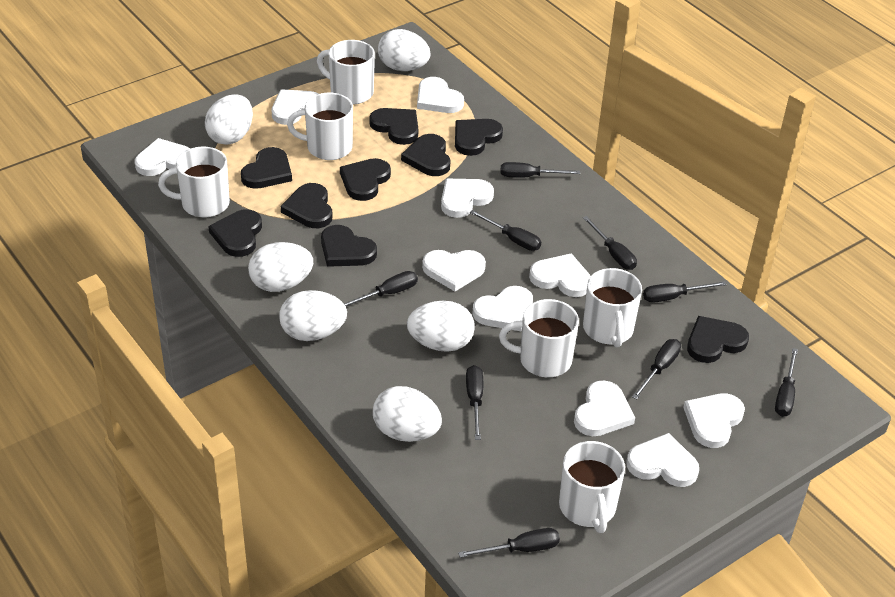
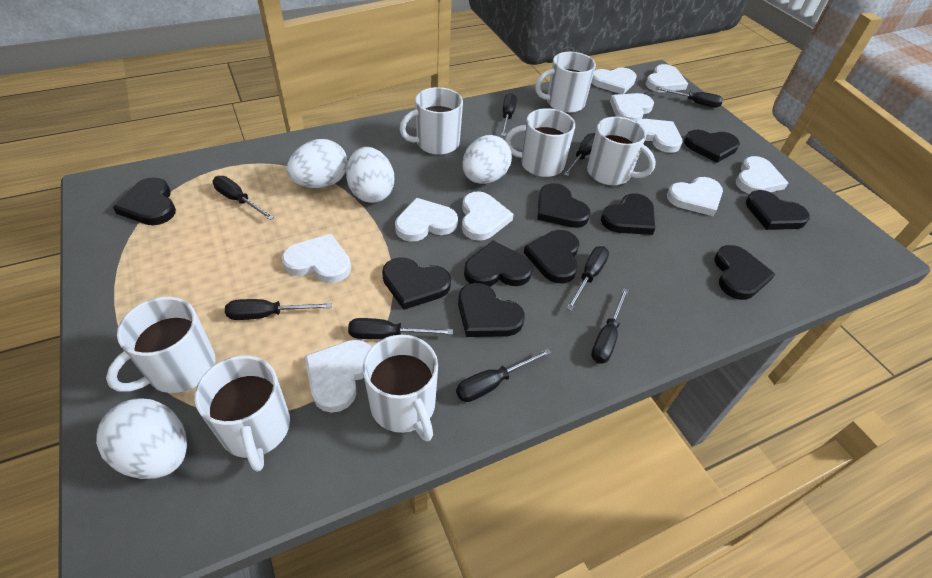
black heart: [208,209,262,257] [241,147,292,189] [281,183,332,228] [321,225,377,267] [340,158,391,201] [369,108,418,145] [401,134,451,176] [455,119,503,156] [687,316,749,363] = 9 -> [113,177,176,225] [382,257,451,310] [458,283,525,337] [464,240,532,287] [524,230,580,283] [537,183,591,228] [601,193,655,235] [684,130,740,163] [714,245,775,300] [746,190,810,230] = 10
white egg: [205,94,253,145] [248,242,313,292] [279,290,347,341] [373,386,442,442] [378,29,430,71] [407,301,474,352] = 6 -> [96,399,187,479] [287,139,348,188] [346,147,394,203] [462,135,512,184] = 4
white mug: [158,147,230,218] [287,93,353,160] [317,40,375,105] [499,299,579,377] [559,441,625,533] [583,268,642,348] = 6 -> [106,297,215,393] [195,356,290,472] [363,335,438,441] [400,87,463,155] [505,108,575,177] [535,52,596,113] [587,117,656,185] = 7

